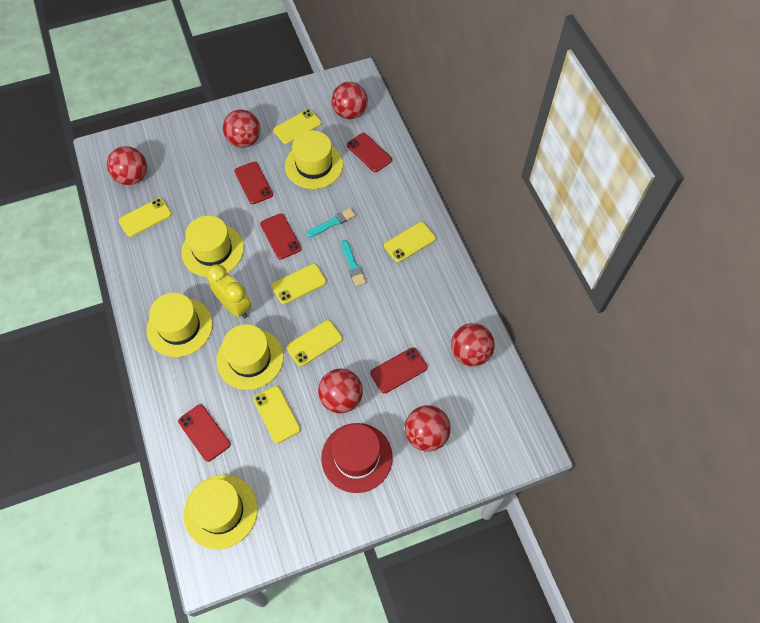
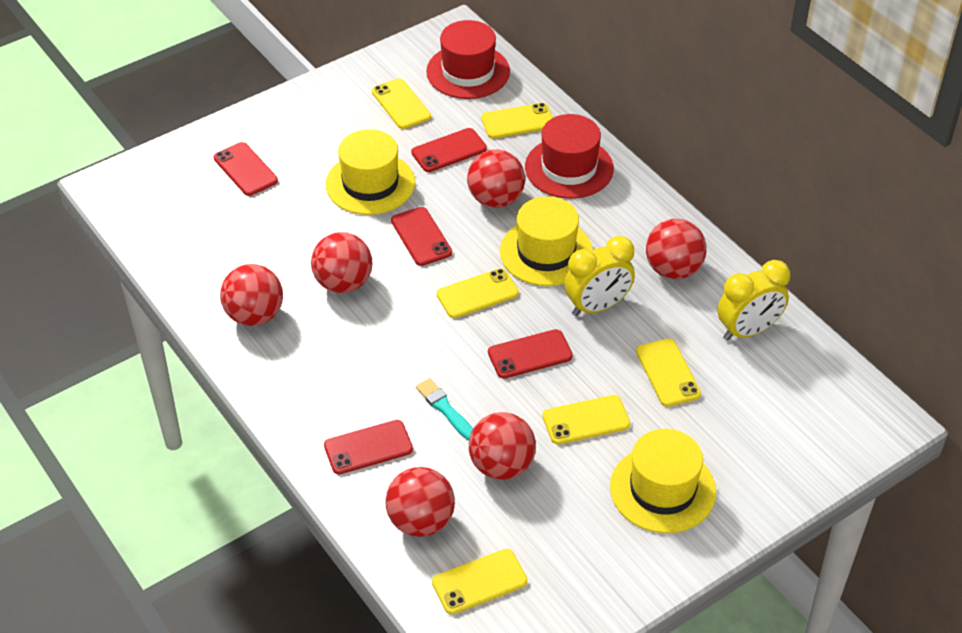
red hat: [321,423,393,493] = 1 -> [426,20,510,99] [525,114,614,199] = 2
turquoise brush: [307,208,355,237] [341,240,366,286] = 2 -> [416,378,473,441] = 1
yellow clock: [206,264,251,319] = 1 -> [564,236,635,316] [717,260,790,341] = 2
yellow hat: [147,293,213,357] [181,216,244,277] [184,475,258,549] [216,324,284,390] [285,130,343,189] = 5 -> [326,129,415,215] [500,196,593,286] [610,429,716,533] = 3

